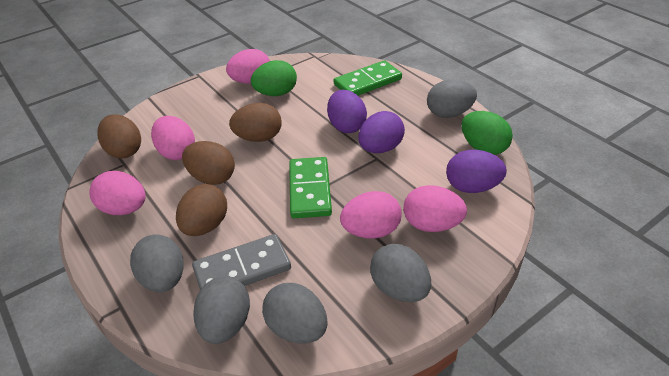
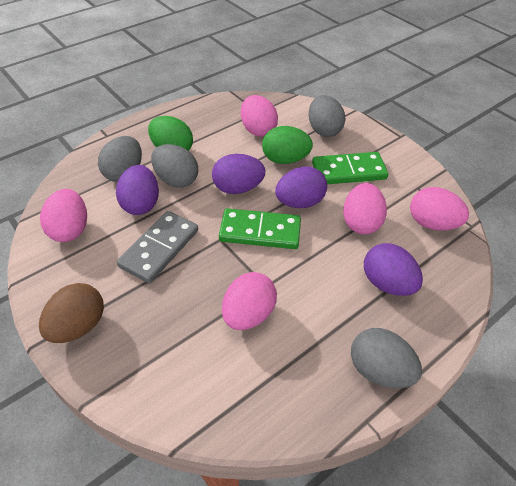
brown egg: [98,114,141,159] [176,184,227,236] [182,141,235,185] [229,103,282,142] = 4 -> [39,283,104,343] = 1
grey egg: [130,234,184,292] [193,276,250,344] [262,283,328,344] [370,244,431,302] [427,79,477,118] = 5 -> [98,136,142,182] [151,144,198,188] [309,95,346,137] [351,328,422,388] = 4
purple egg: [327,90,367,133] [358,111,405,153] [446,150,507,193] = 3 -> [116,165,159,215] [212,154,265,194] [275,167,327,208] [364,243,423,296] = 4

